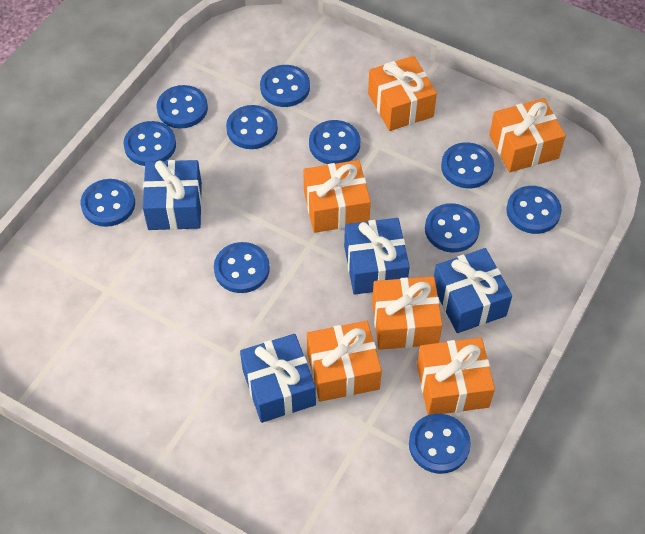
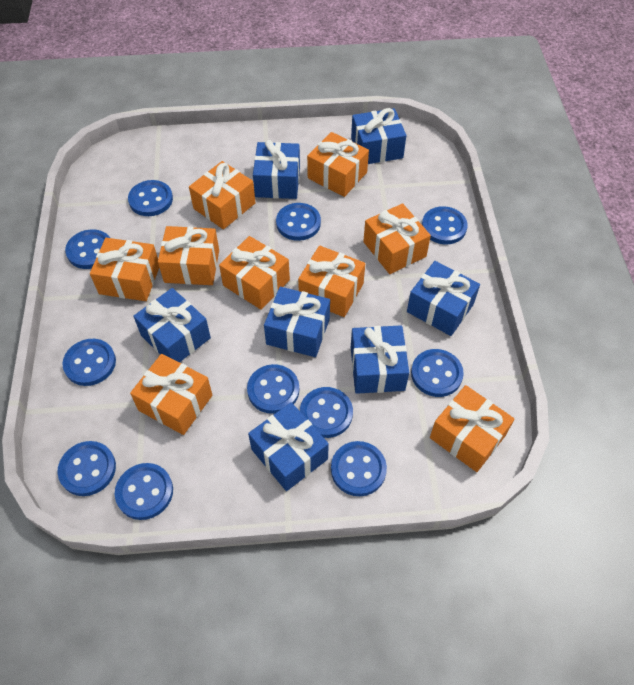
blue gift: [143,160,202,230] [240,334,316,423] [344,218,410,295] [434,248,512,333] = 4 -> [133,288,211,363] [248,402,329,491] [253,140,300,199] [264,287,330,357] [351,108,406,164] [351,325,409,394] [407,261,480,336] = 7
orange gift: [303,160,371,233] [307,321,382,402] [368,56,437,131] [372,276,443,350] [417,337,495,415] [489,98,566,172] = 6 -> [90,238,159,301] [130,354,212,435] [158,226,219,285] [189,161,256,229] [219,236,290,310] [298,246,365,317] [307,132,369,197] [363,203,431,274] [430,385,515,472] = 9

